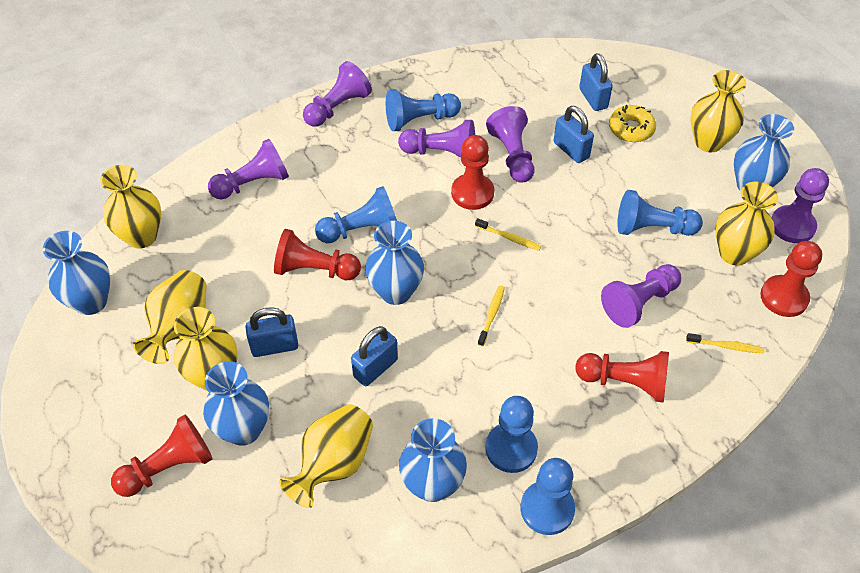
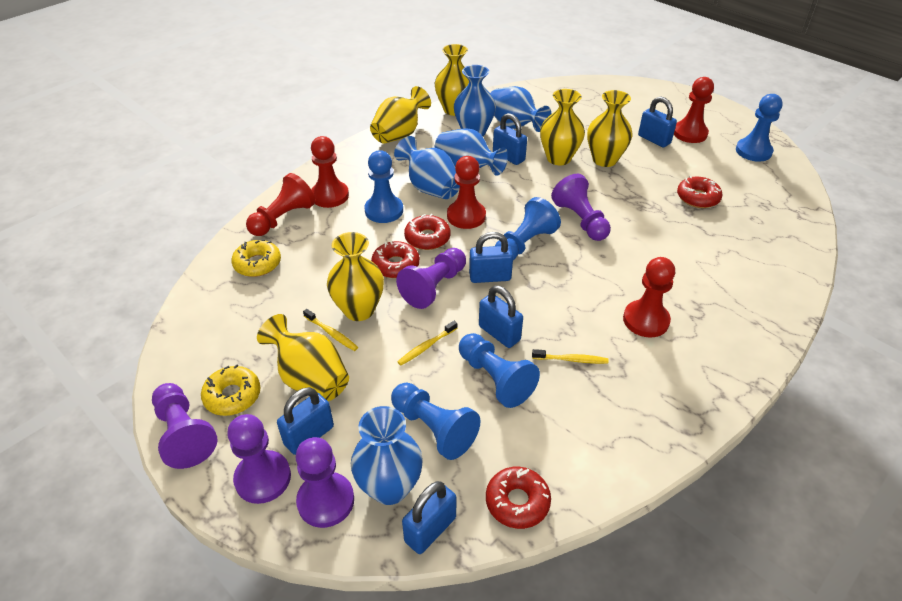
blue padlock: [245,307,298,357] [351,326,398,386] [554,106,594,163] [579,53,613,111] = 4 -> [277,387,334,455] [402,481,456,554] [469,232,513,283] [479,286,523,348] [493,113,527,165] [638,97,677,147] = 6
purple pawn: [208,139,289,200] [303,61,372,127] [398,120,475,158] [486,106,535,183] [601,264,681,328] [771,168,829,243] = 6 -> [152,383,218,469] [227,414,291,504] [296,437,354,528] [396,248,466,309] [551,174,611,241] = 5
red donut: none = 0 -> [371,241,420,278] [404,214,450,250] [486,467,551,529] [677,176,722,208] = 4
yellow donut: [609,105,656,142] = 1 -> [201,364,261,416] [231,239,281,277] = 2

